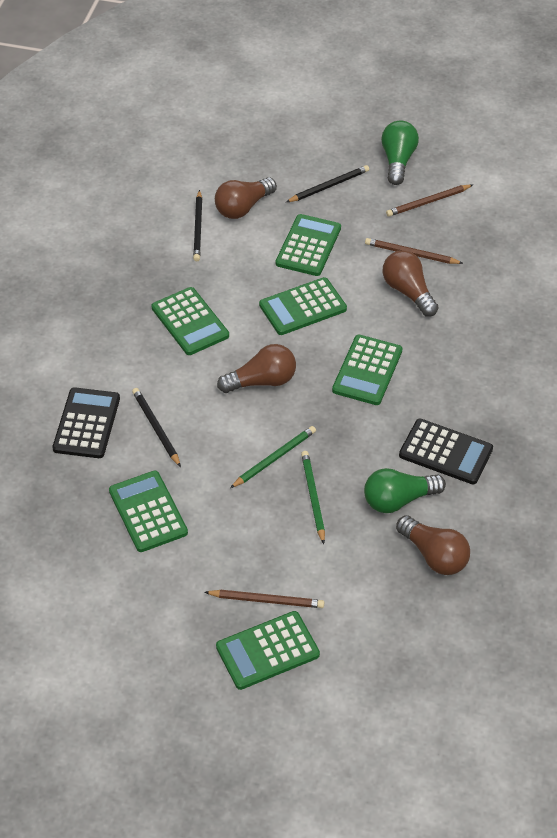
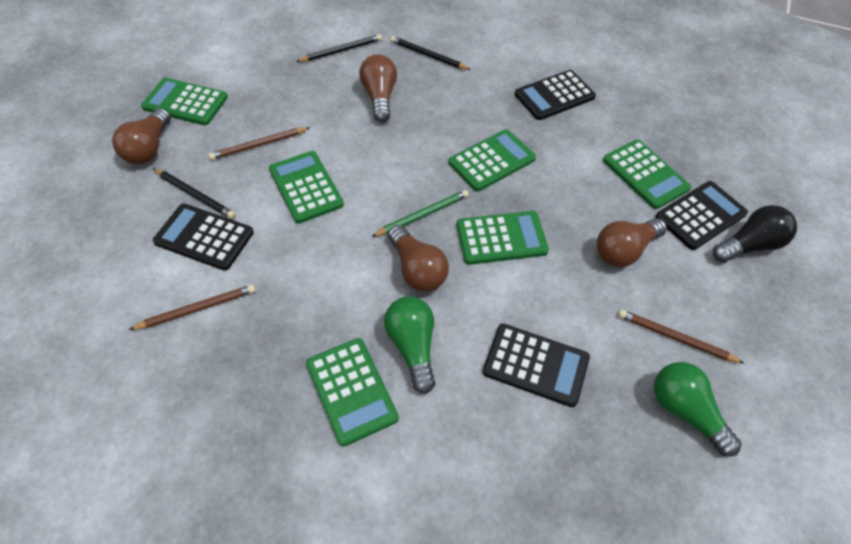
black calculator: [53,387,120,458] [399,419,493,484] = 2 -> [153,204,254,271] [483,324,590,407] [515,70,596,120] [656,181,748,250] = 4
black light bulb: none = 0 -> [713,205,797,263] = 1
green pencil: [230,426,316,488] [301,451,325,544] = 2 -> [371,190,469,237] = 1

